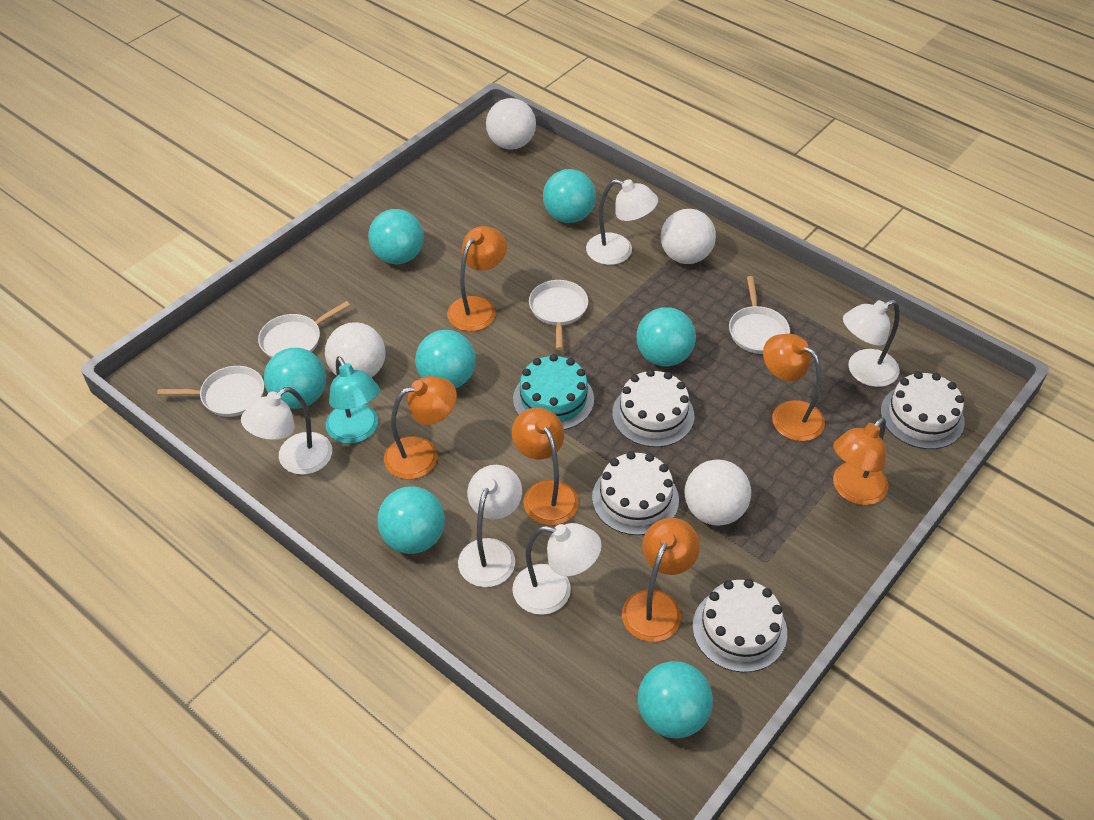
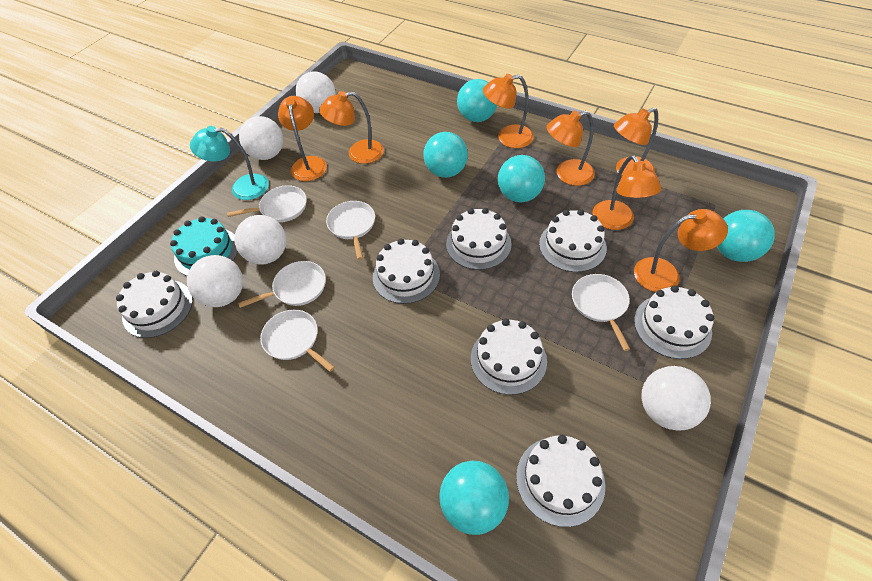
orange lamp: [384,376,457,479] [447,226,507,331] [512,408,579,525] [622,518,700,642] [763,334,825,441] [833,417,889,505] = 6 -> [278,96,327,181] [319,91,384,164] [483,74,534,148] [547,110,595,186] [592,155,662,230] [614,108,658,177] [634,209,728,292] = 7
turquoise ball: [264,348,326,409] [368,209,424,264] [377,486,445,554] [415,330,476,388] [543,169,596,223] [636,307,696,367] [638,661,713,738] = 7 -> [423,132,468,178] [439,461,509,535] [457,79,497,122] [498,155,545,202] [717,210,775,262] = 5
white ball: [325,322,386,378] [486,98,536,150] [661,209,716,264] [685,459,751,526] = 4 -> [187,255,243,307] [235,215,286,265] [239,116,283,160] [296,72,336,113] [641,366,711,431] = 5
white cake: [592,451,679,535] [612,369,695,447] [693,579,787,673] [881,371,965,449] = 4 -> [116,271,193,338] [373,238,440,304] [446,208,512,270] [471,319,547,395] [516,435,605,527] [539,209,607,272] [634,285,714,359] = 7
white lamp: [241,387,332,475] [458,465,522,587] [512,523,602,615] [586,179,658,265] [843,300,900,387] = 5 -> none = 0
white pan: [157,366,264,417] [258,301,350,358] [529,280,588,350] [729,276,790,354] = 4 -> [227,185,307,222] [238,261,326,308] [260,310,335,372] [326,201,375,260] [572,274,630,351] = 5

